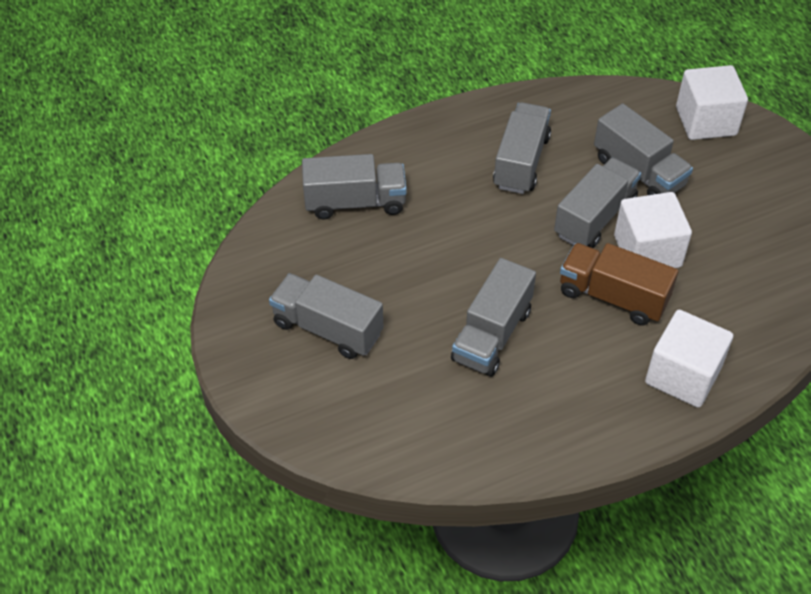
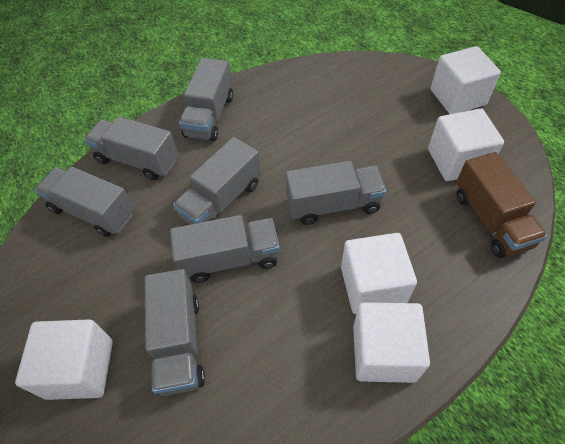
grey truck: [269,273,383,359] [302,154,407,219] [451,258,536,376] [493,102,551,194] [554,158,641,248] [594,104,693,195] = 6 -> [35,167,134,237] [84,116,178,180] [144,269,205,396] [170,215,280,283] [173,137,261,225] [179,58,233,142] [285,161,386,225] = 7
white cube: [614,192,692,268] [645,310,733,408] [676,65,748,140] = 3 -> [15,319,113,400] [341,233,417,314] [353,302,430,383] [428,108,504,181] [431,46,501,114] = 5

